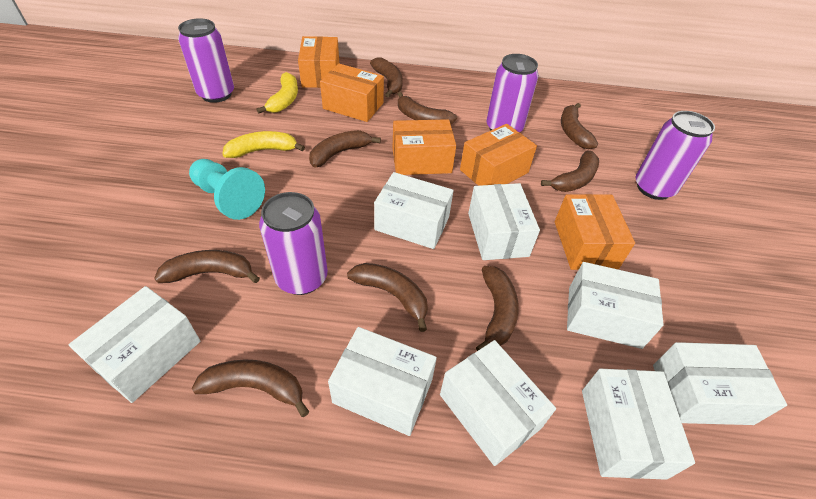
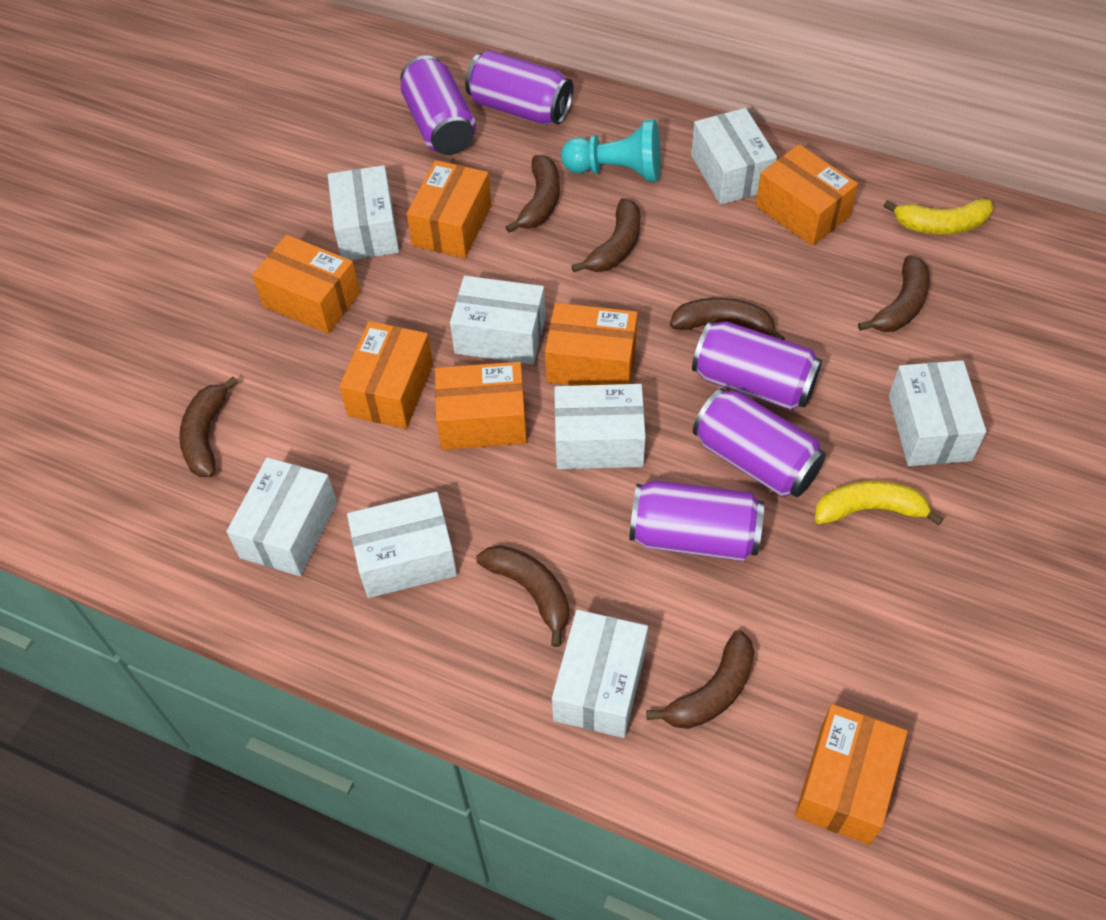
brown banana: [154,250,260,283] [192,360,309,417] [309,130,381,168] [347,263,428,332] [370,57,403,97] [398,92,457,124] [476,266,519,351] [541,151,599,192] [561,103,598,149] = 9 -> [179,376,238,477] [476,545,569,647] [506,155,560,233] [571,198,641,272] [646,630,754,729] [670,298,785,340] [858,255,930,332] = 7
orange box: [298,36,339,88] [320,64,384,122] [392,119,456,175] [460,124,537,186] [555,194,635,270] = 5 -> [252,235,360,334] [339,321,433,429] [407,160,492,258] [435,362,527,450] [545,303,638,386] [755,144,858,246] [795,704,908,845] = 7
purple can: [178,18,234,103] [259,192,328,295] [486,54,539,132] [635,111,715,200] = 4 -> [401,55,476,155] [465,50,573,125] [629,480,764,561] [692,321,822,410] [693,388,826,497] = 5

